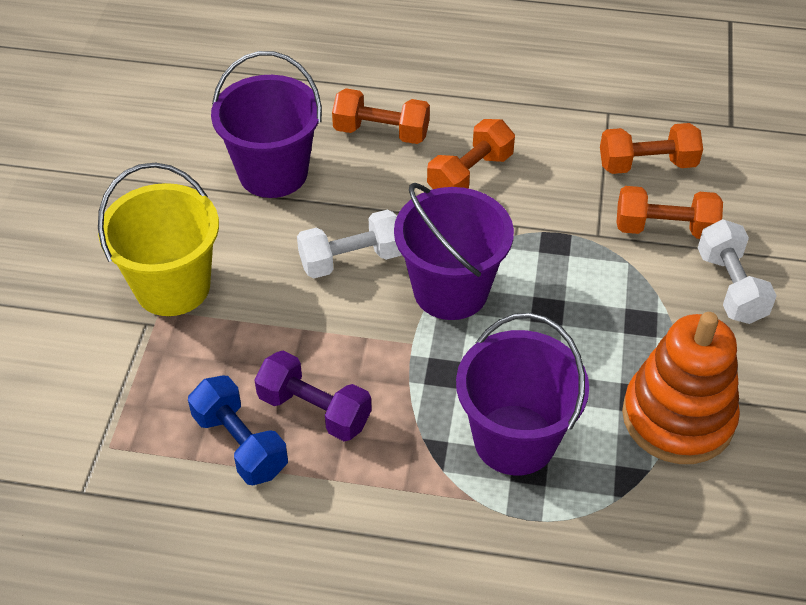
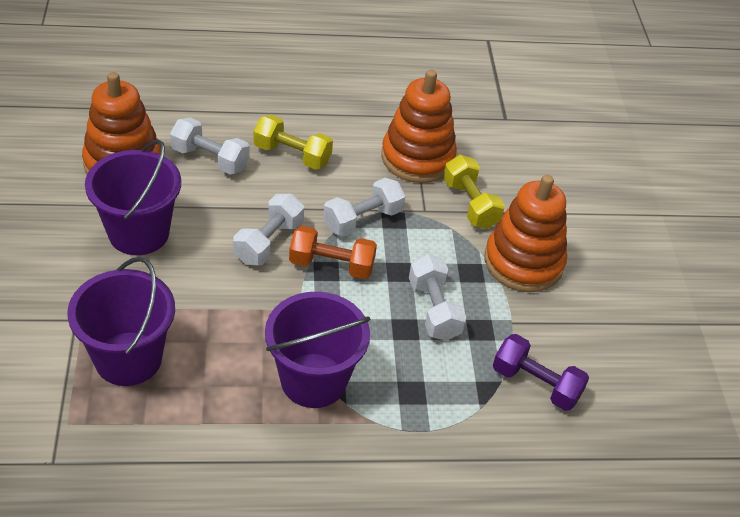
blue dumbbell: [188,375,288,485] = 1 -> none = 0
orange dumbbell: [332,88,430,144] [427,119,515,189] [600,123,703,174] [616,186,723,239] = 4 -> [289,226,377,279] = 1
orange stacking toy: [622,312,740,464] = 1 -> [82,72,161,174] [381,70,457,183] [484,175,567,292] = 3
white dumbbell: [297,210,402,278] [698,219,777,324] = 2 -> [170,117,250,175] [233,194,304,266] [323,178,405,236] [409,254,467,341] = 4
yellow bucket: [98,163,219,316] = 1 -> none = 0
yellow dumbbell: none = 0 -> [254,115,333,170] [443,155,505,229] = 2

